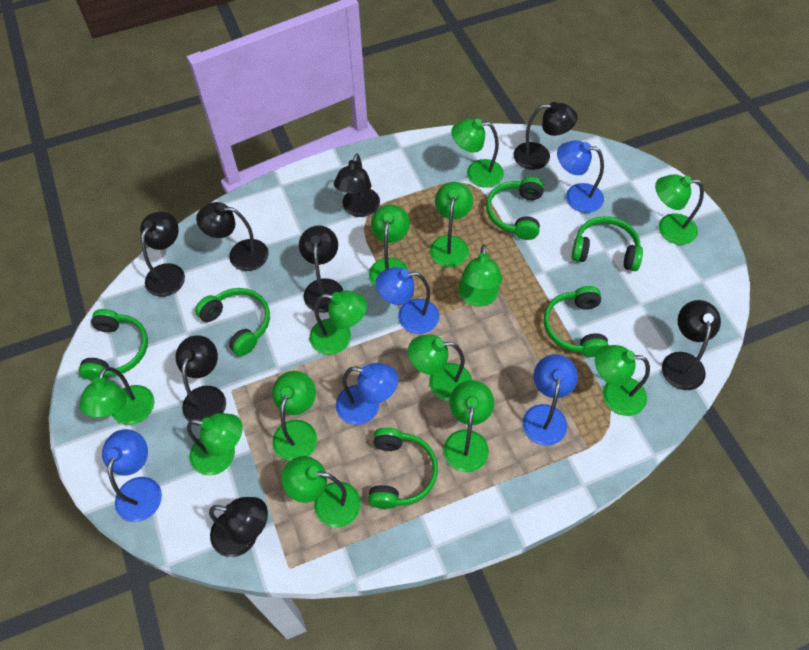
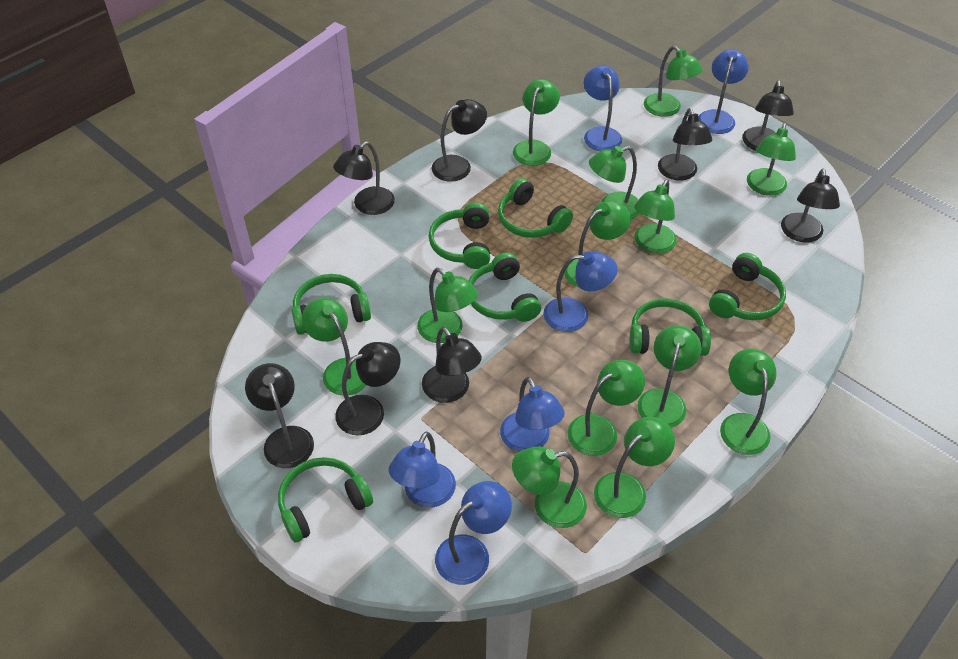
blue lamp: [102,429,162,522] [336,363,398,425] [376,267,439,334] [522,354,578,446] [557,140,604,213] = 5 -> [389,432,456,508] [435,481,512,585] [500,377,565,452] [543,252,618,332] [584,66,622,151] [698,49,749,134] = 6
green headphones: [78,309,148,381] [195,288,270,356] [368,427,438,509] [486,177,544,240] [544,286,608,357] [572,216,643,271] = 6 -> [278,457,373,542] [292,274,371,335] [429,202,490,269] [469,252,541,322] [498,178,573,238] [630,298,711,356] [709,253,786,320] = 7

